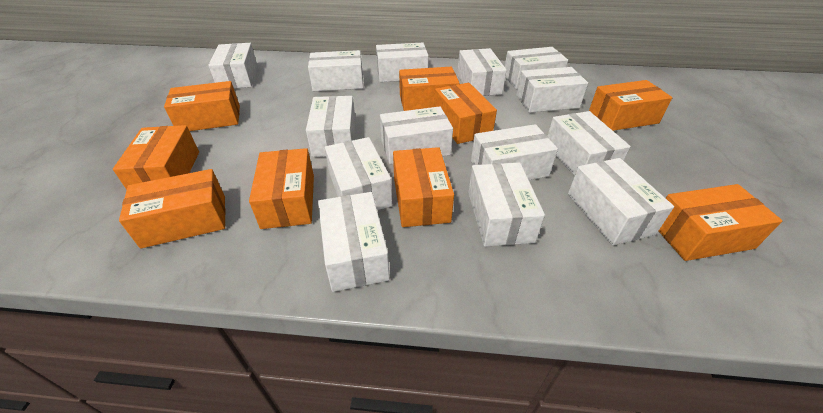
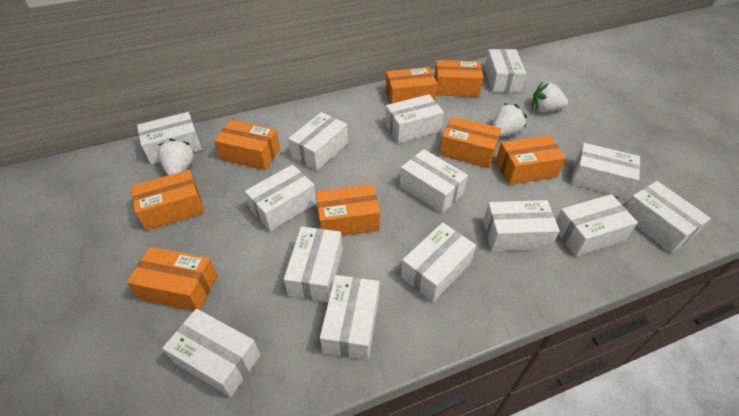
orange box: [113,125,199,190] [119,169,226,249] [164,81,240,131] [249,148,314,229] [393,147,454,227] [399,67,459,111] [434,83,497,144] [589,80,672,131] [659,184,782,261] = 9 -> [126,247,218,311] [131,170,204,231] [214,120,280,170] [316,184,380,236] [386,67,437,104] [434,60,483,97] [440,116,501,168] [496,135,566,185] = 8
white strawberry: none = 0 -> [158,139,195,175] [492,103,527,137] [532,82,568,112] = 3

